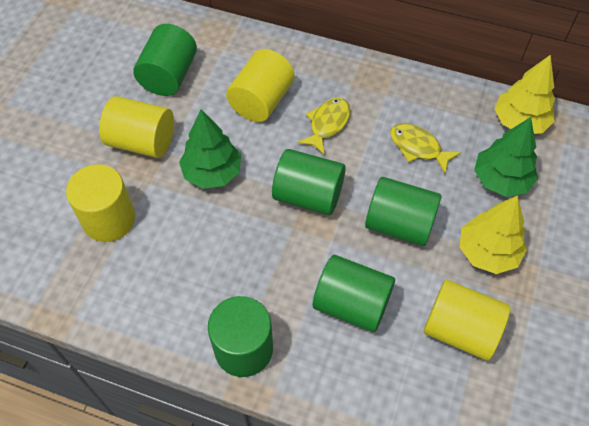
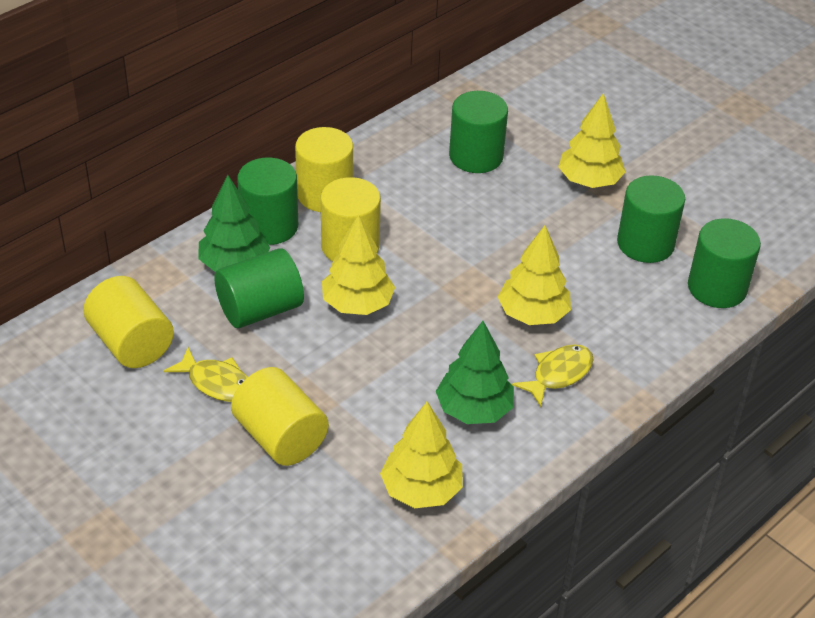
yellow tree: [460,196,527,274] [495,55,555,134] = 2 -> [322,214,395,315] [380,401,463,508] [498,225,571,325] [558,93,626,188] = 4

